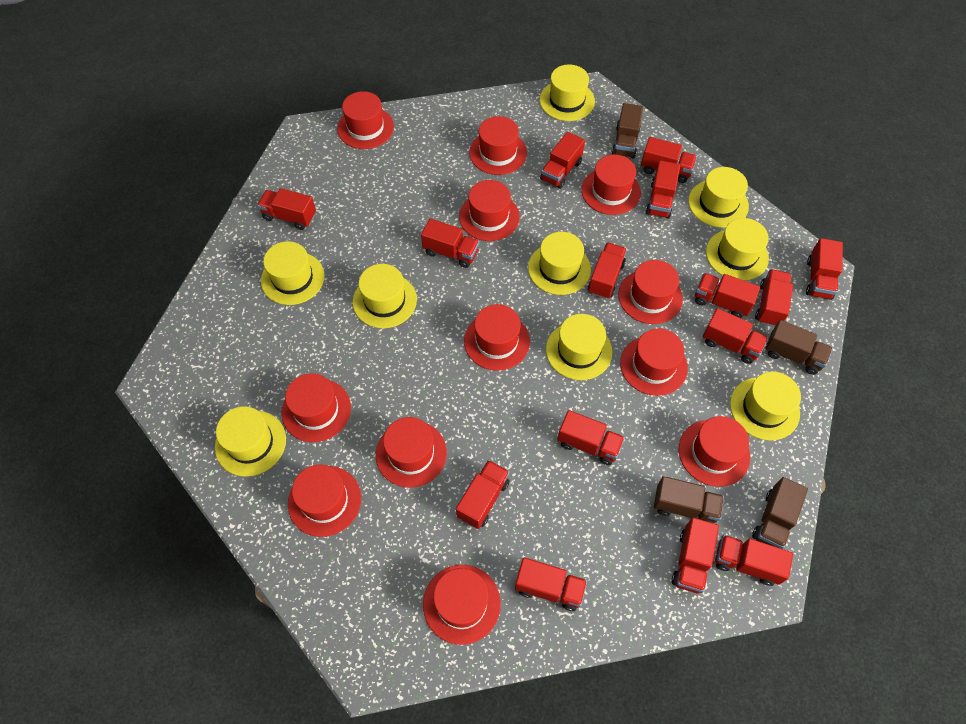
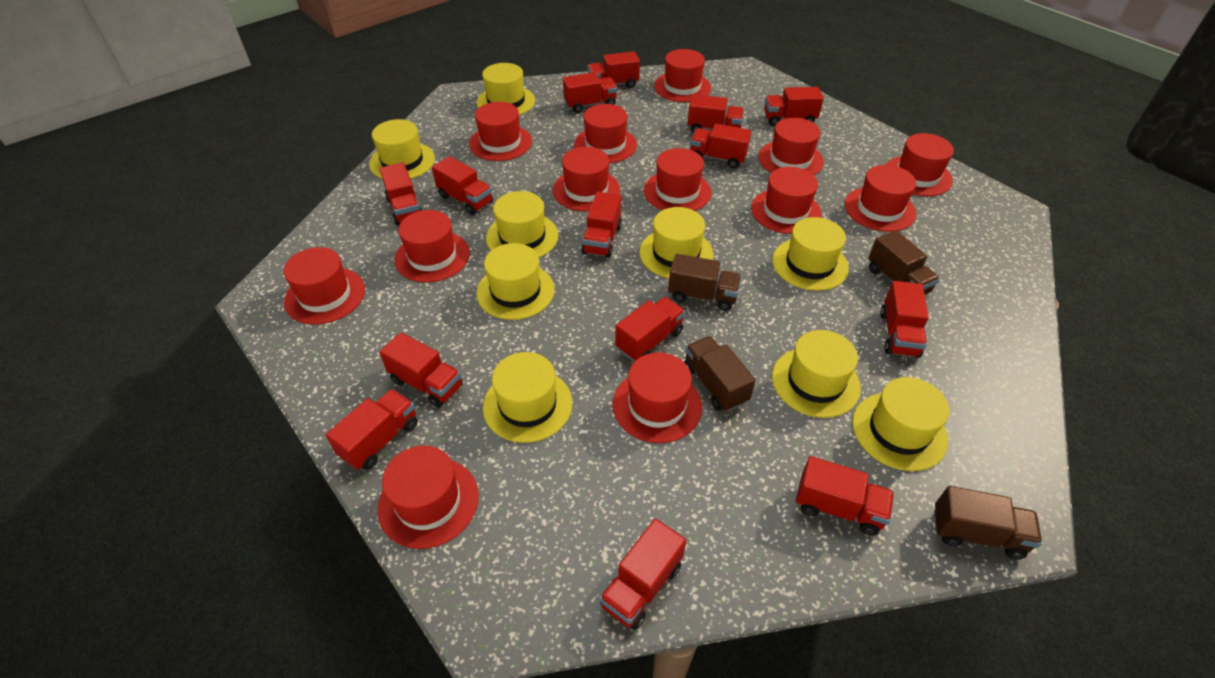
red hat: [281,373,351,442] [288,464,361,537] [337,91,394,149] [376,417,447,488] [423,565,501,645] [459,180,520,241] [464,304,530,371] [469,116,527,175] [581,155,641,215] [618,260,683,324] [620,328,688,396] [679,416,750,487] = 12 -> [284,247,365,324] [378,446,479,549] [395,210,470,282] [469,102,532,161] [553,147,620,211] [574,104,637,163] [613,352,702,443] [644,148,712,211] [654,49,711,102] [751,167,822,234] [758,118,824,175] [845,165,916,232] [886,133,954,196] = 13
red truck: [257,188,316,230] [421,218,480,268] [456,460,510,529] [515,557,587,611] [540,132,585,189] [557,410,625,465] [588,242,627,299] [641,137,697,183] [646,160,680,219] [672,517,719,594] [695,273,760,318] [703,308,768,364] [715,535,793,586] [755,269,793,327] [806,238,843,300] = 15 -> [326,389,418,470] [379,332,463,408] [380,162,422,226] [432,156,493,215] [563,72,618,113] [581,192,622,258] [587,51,640,88] [599,519,686,630] [615,297,685,362] [687,94,744,133] [690,124,751,168] [764,87,824,126] [796,456,894,536] [880,281,929,358] = 14

